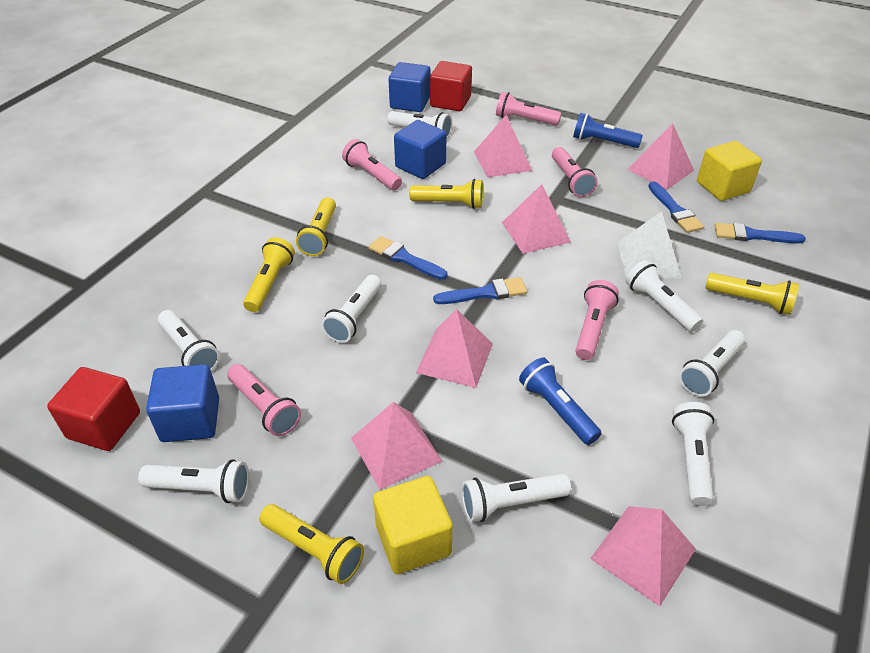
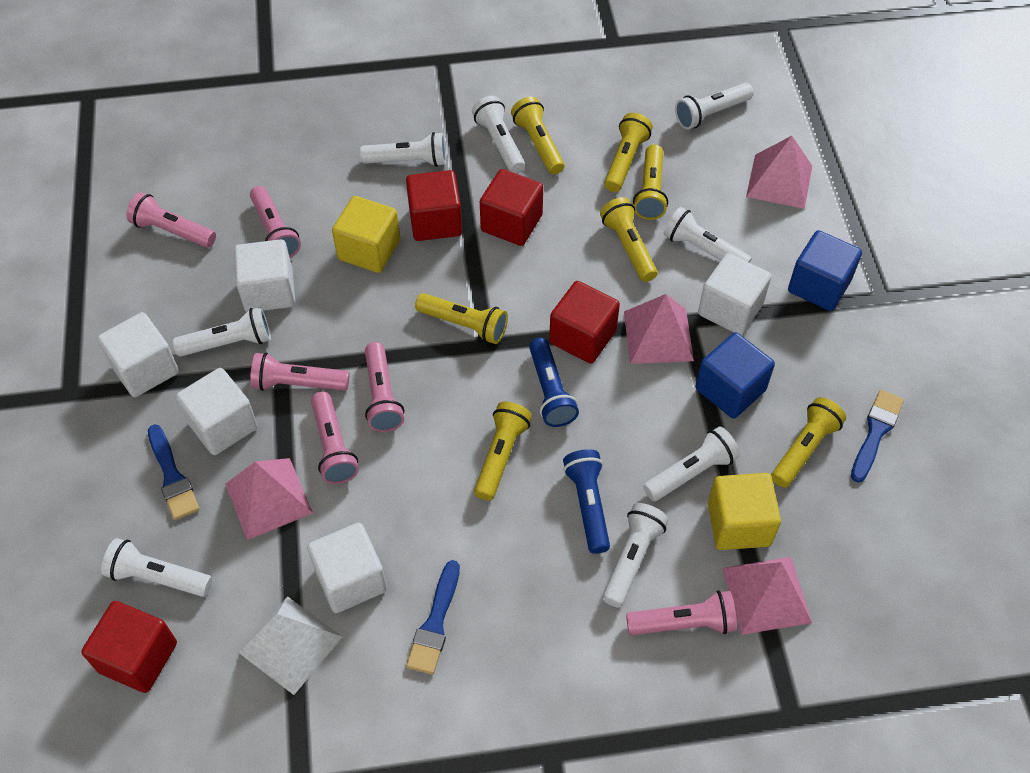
blue brush: [369,236,448,280] [433,277,527,304] [648,181,704,233] [715,223,806,243] = 4 -> [148,424,199,520] [406,560,460,675] [851,390,904,483] = 3
blue cube: [146,364,219,442] [388,62,430,112] [394,120,446,179] = 3 -> [696,332,775,419] [788,230,862,311] = 2
pink flashlight: [227,364,301,436] [342,139,402,190] [496,92,562,125] [552,147,598,197] [575,280,619,360] = 5 -> [126,192,216,248] [250,186,301,258] [250,353,350,391] [311,391,359,484] [365,342,404,432] [626,591,737,635] = 6
pink pyramid: [351,402,443,490] [416,309,493,388] [474,115,532,177] [502,184,571,254] [590,506,696,606] [627,123,694,189] = 6 -> [225,458,313,540] [624,294,694,364] [723,557,812,635] [746,136,812,209] = 4
red cube: [47,367,140,451] [430,61,472,111] = 2 -> [81,601,177,693] [406,170,462,241] [480,169,543,246] [549,281,620,364] = 4
white cube: none = 0 -> [97,312,179,397] [176,368,258,455] [234,239,295,312] [307,523,387,613] [698,253,771,335] = 5
yellow flashlight: [243,237,295,312] [259,504,364,584] [296,197,336,256] [409,179,483,209] [705,273,799,315] = 5 -> [415,293,508,344] [474,401,532,501] [511,97,565,174] [600,197,658,282] [604,113,653,192] [633,144,668,220] [771,397,846,488] = 7

